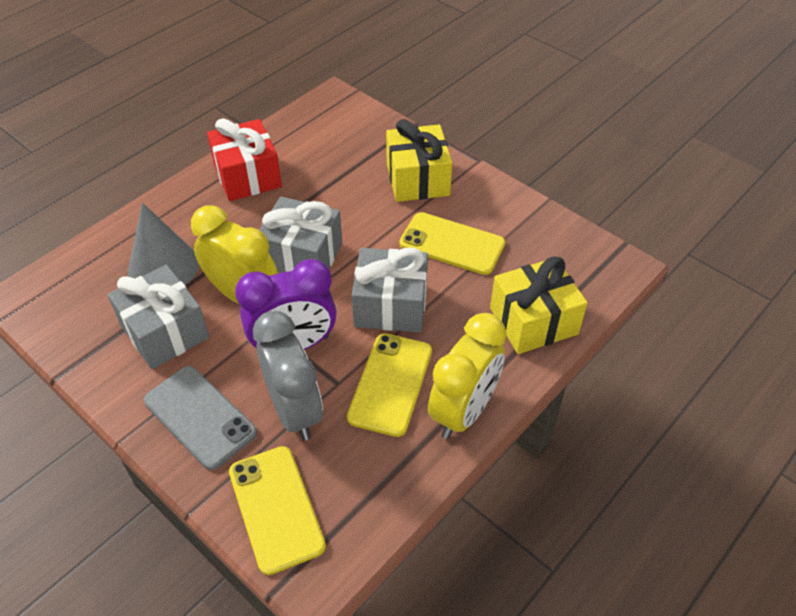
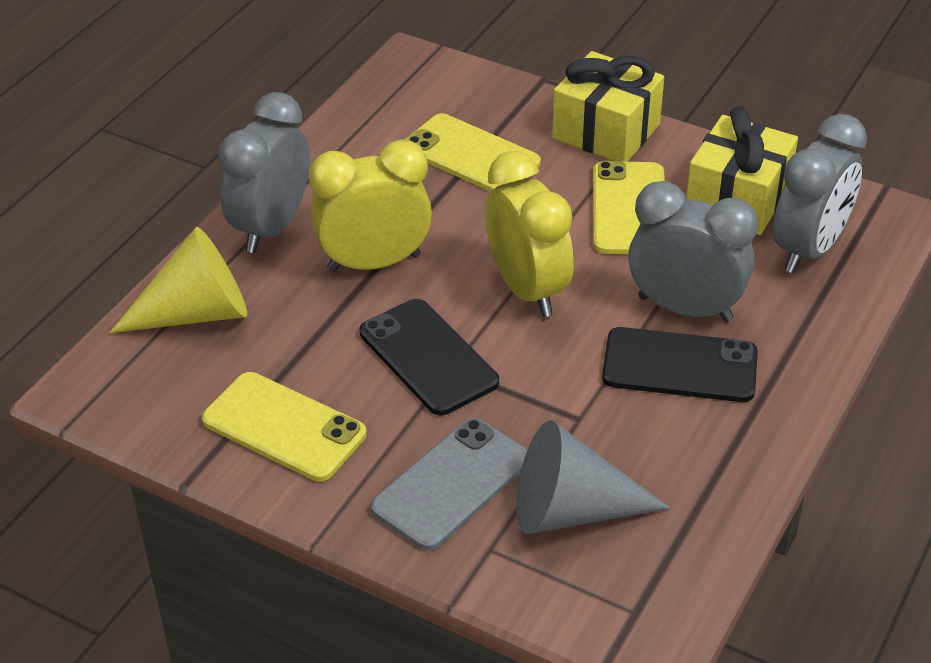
black phone: none = 0 -> [360,299,499,415] [602,327,758,402] = 2
grey clock: [253,311,323,440] = 1 -> [218,92,310,253] [628,181,758,322] [773,114,867,273] = 3
grey gift: [108,265,209,369] [260,197,342,273] [352,248,428,332] = 3 -> none = 0
purple clock: [235,259,337,350] = 1 -> none = 0
red gift: [207,118,282,201] = 1 -> none = 0
yellow cone: none = 0 -> [110,227,247,333] = 1

